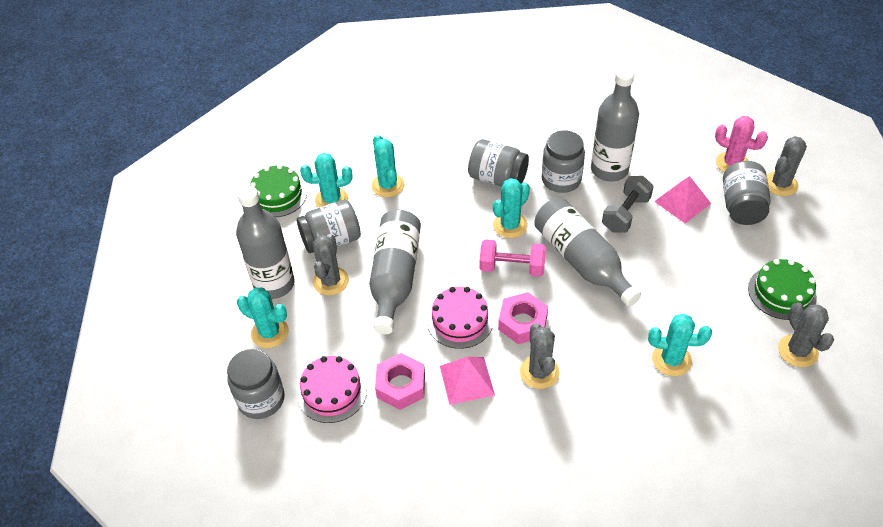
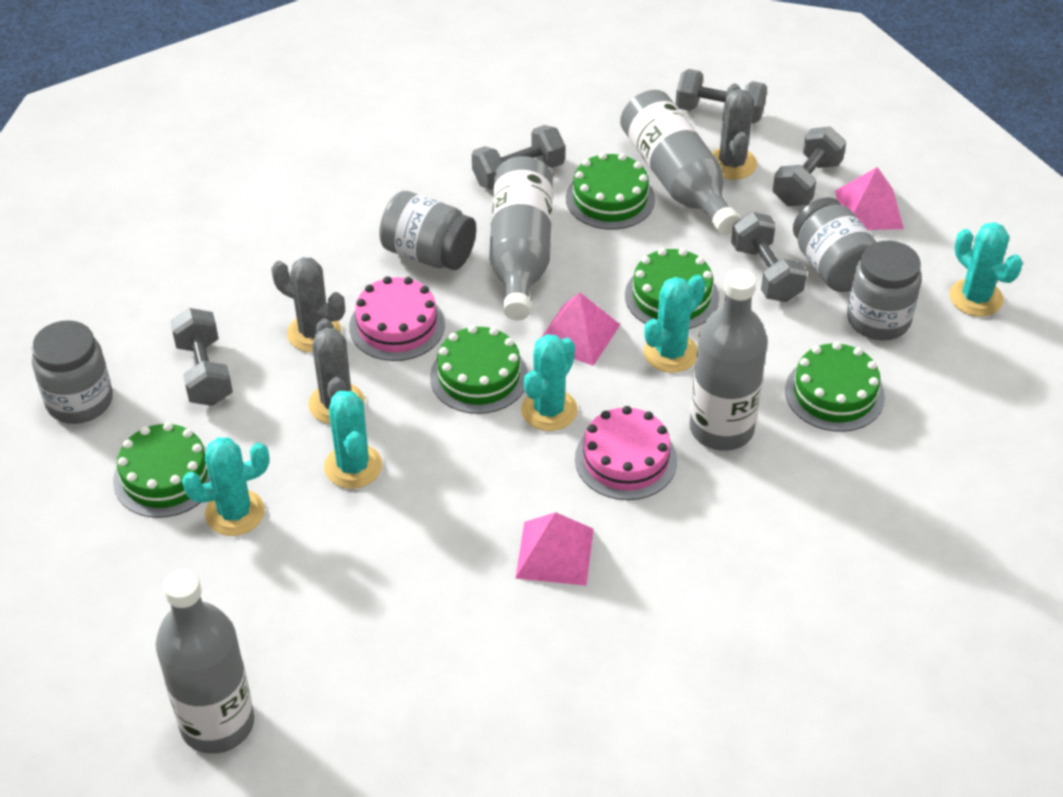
green cake: [250,164,307,217] [748,259,817,320] = 2 -> [113,422,210,518] [430,325,528,414] [566,152,655,230] [625,248,719,329] [785,342,885,432] = 5
grey cactus: [312,234,349,295] [520,323,560,389] [767,136,807,196] [778,302,834,367] = 4 -> [271,257,345,352] [308,318,365,424] [712,84,757,180] = 3
grey dumbbell: [602,176,654,233] = 1 -> [170,308,233,406] [472,125,565,190] [675,69,767,124] [731,212,807,302] [772,127,846,206] = 5
grey jar: [227,349,285,419] [297,200,361,253] [468,139,529,187] [542,130,585,193] [723,161,770,225] = 5 -> [32,320,113,424] [379,191,476,270] [793,197,876,292] [847,241,922,341] = 4
pink cactus: [715,116,768,172] = 1 -> none = 0
pink dumbbell: [480,239,546,277] = 1 -> none = 0
pink nut: [375,353,425,410] [498,292,548,344] = 2 -> none = 0
pink pyramid: [440,357,495,405] [654,176,711,223] = 2 -> [515,512,594,586] [542,292,621,366] [835,167,904,230] = 3

